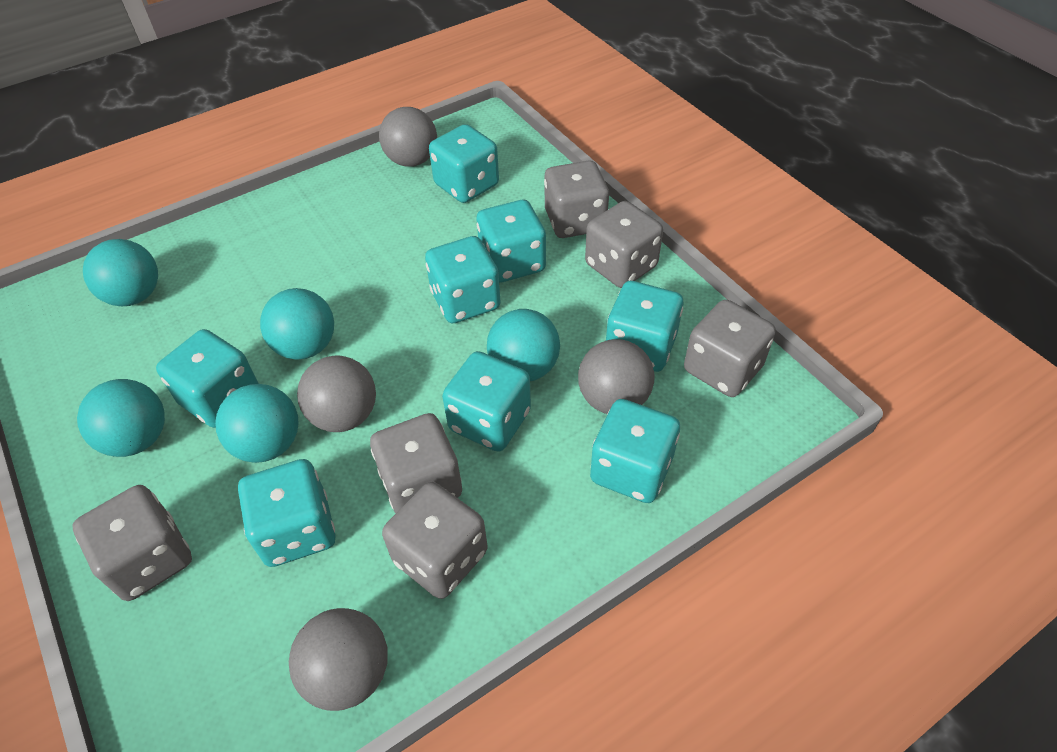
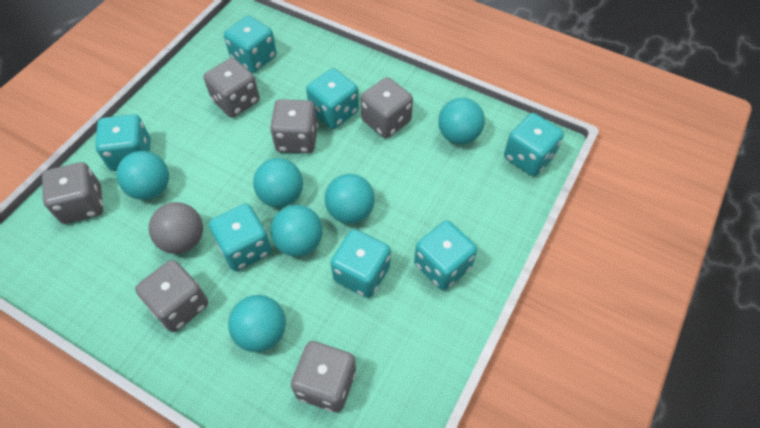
grey ball: [289,608,388,711] [297,356,376,432] [379,107,437,166] [578,339,654,414] = 4 -> [149,202,203,254] = 1
turquoise ball: [77,379,165,457] [83,239,158,306] [215,384,299,463] [260,288,334,360] [487,309,560,381] = 5 -> [116,151,169,200] [228,295,286,352] [253,158,303,208] [271,205,323,257] [325,174,375,224] [438,98,485,144] = 6
turquoise dice: [156,329,259,428] [238,459,336,567] [425,236,501,323] [429,124,499,203] [442,351,531,452] [476,200,546,283] [590,399,680,503] [606,281,683,372] = 8 -> [95,114,151,171] [209,204,272,271] [224,15,277,73] [306,68,359,129] [330,229,391,298] [414,220,477,290] [504,113,564,176] = 7

